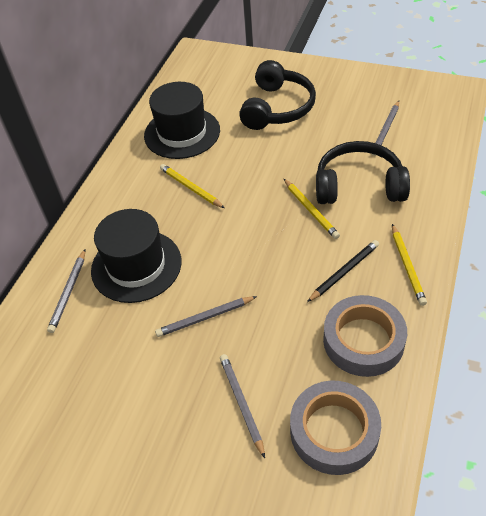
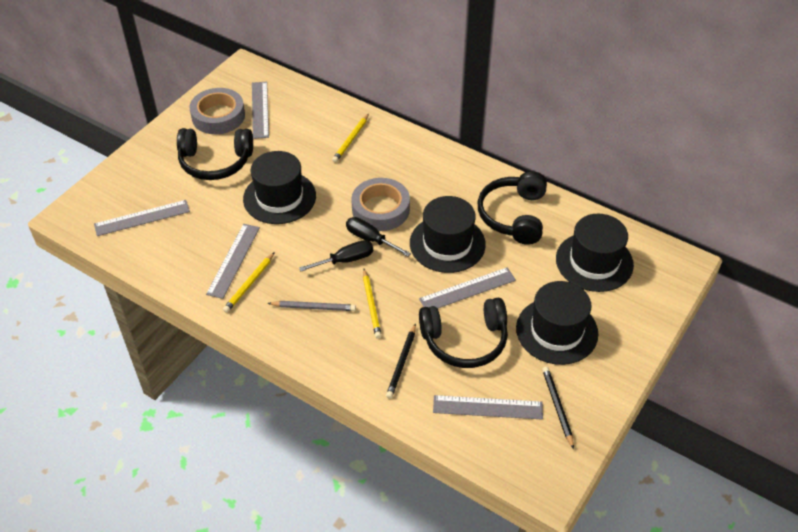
black hat: [91,209,182,303] [144,82,220,159] = 2 -> [243,151,316,224] [410,196,486,273] [516,281,598,365] [556,214,634,292] = 4
black headphones: [239,60,316,130] [316,141,410,204] = 2 -> [177,128,253,180] [419,298,508,368] [478,171,547,245] = 3
black pencil: [307,240,379,302] = 1 -> [386,323,416,399] [542,367,574,449] = 2
black screwdriver: none = 0 -> [299,240,373,271] [346,217,411,256] = 2
grey pencil: [47,249,85,333] [155,296,257,337] [220,354,265,458] [372,101,399,156] = 4 -> [268,301,356,311] = 1
grey ruler: none = 0 -> [94,200,190,236] [206,224,260,299] [252,82,269,139] [419,267,516,309] [433,395,543,420] = 5

